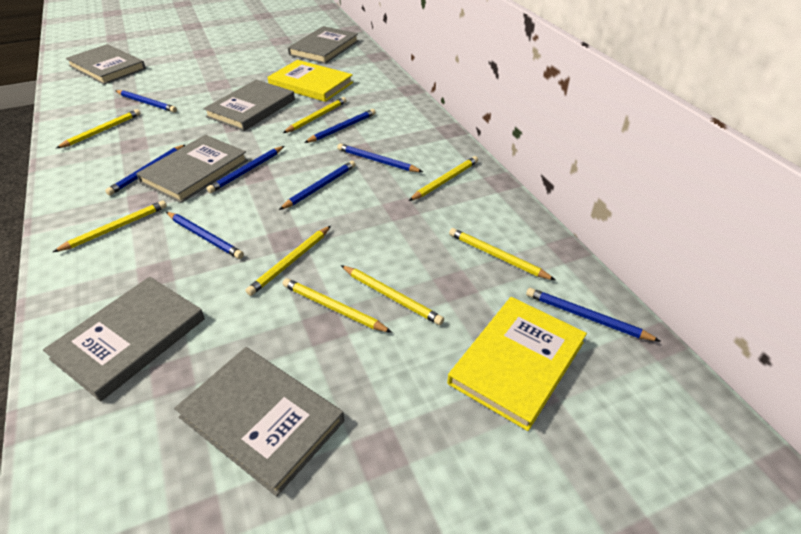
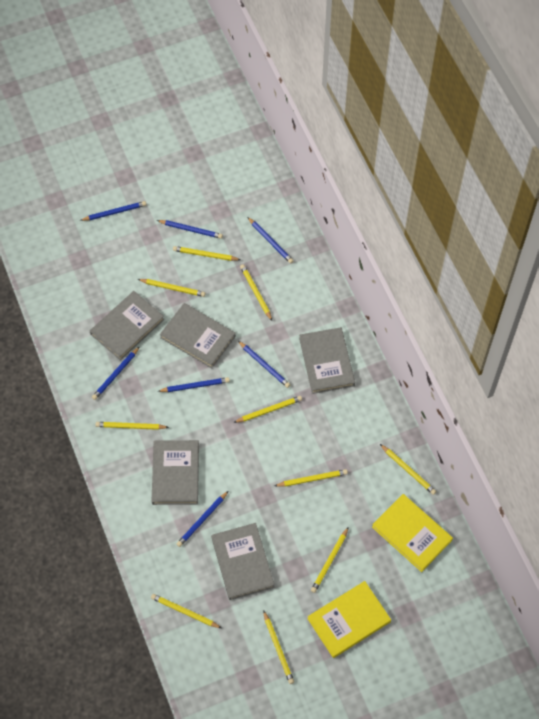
blue pencil: [105,144,186,195] [116,90,177,112] [166,212,244,259] [207,146,284,193] [279,161,356,210] [304,109,376,143] [337,143,423,172] [526,288,661,342] = 8 -> [80,201,146,221] [92,346,140,400] [157,220,223,239] [158,377,230,392] [177,491,228,547] [238,341,290,388] [248,217,294,264] = 7
grey book: [43,277,205,401] [65,44,146,85] [136,135,248,203] [174,347,344,496] [203,80,295,131] [288,26,359,64] = 6 -> [90,291,164,360] [152,440,199,505] [160,303,236,369] [211,523,274,600] [299,327,355,394] = 5
yellow pencil: [53,200,167,252] [56,109,140,148] [246,226,331,296] [283,97,347,133] [283,278,392,333] [341,265,444,325] [409,156,478,201] [449,228,555,280] = 8 -> [95,422,169,430] [138,279,205,297] [151,594,221,628] [173,246,241,261] [233,396,302,423] [240,264,272,321] [263,610,294,684] [275,469,348,487] [311,527,349,593] [380,444,436,495] = 10

